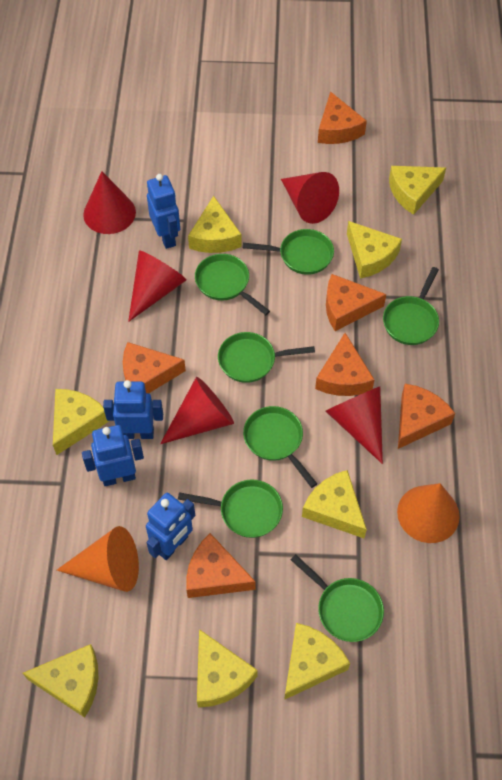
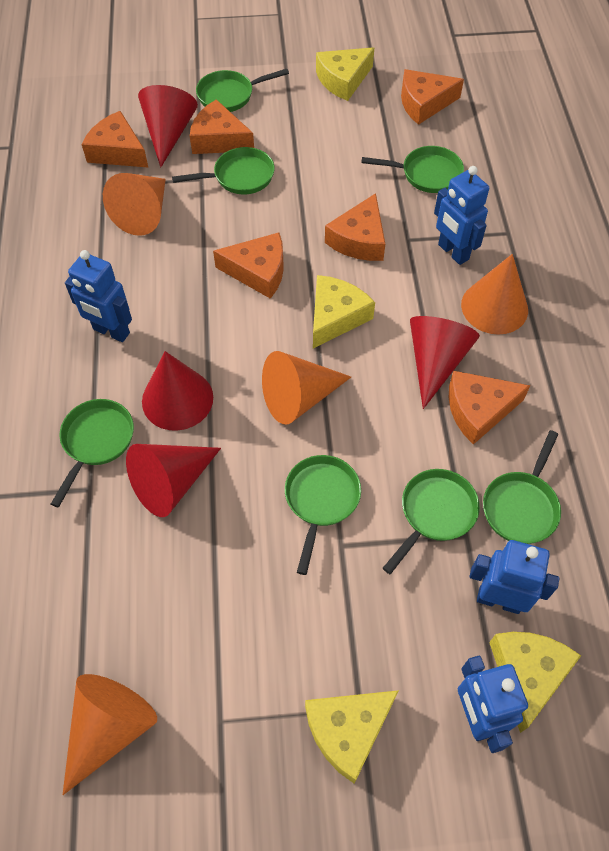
orange cone: [57,526,139,592] [397,483,460,543] = 2 -> [63,674,157,795] [103,173,166,236] [262,351,351,424] [461,254,528,335] = 4
red cone: [83,171,136,234] [128,250,186,322] [160,377,234,444] [281,172,339,224] [326,386,383,464] = 5 -> [126,444,221,517] [138,85,198,168] [142,351,213,431] [410,316,480,409] = 4
yellow cheese: [23,644,98,718] [53,389,109,455] [188,196,242,253] [197,629,258,708] [284,623,350,700] [302,470,367,538] [347,221,402,279] [389,166,446,215] = 8 -> [305,690,399,783] [313,275,375,349] [316,47,374,101] [489,632,581,733] = 4

